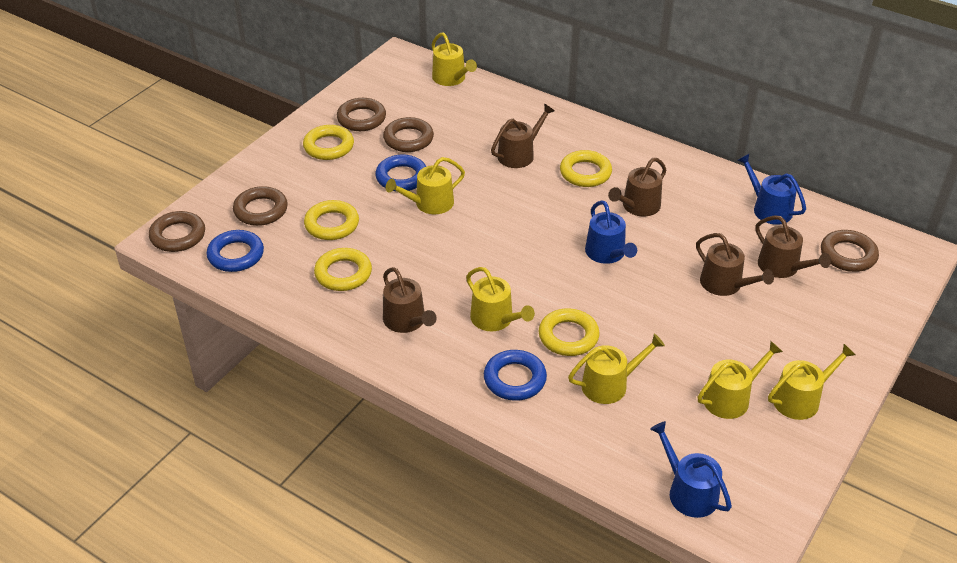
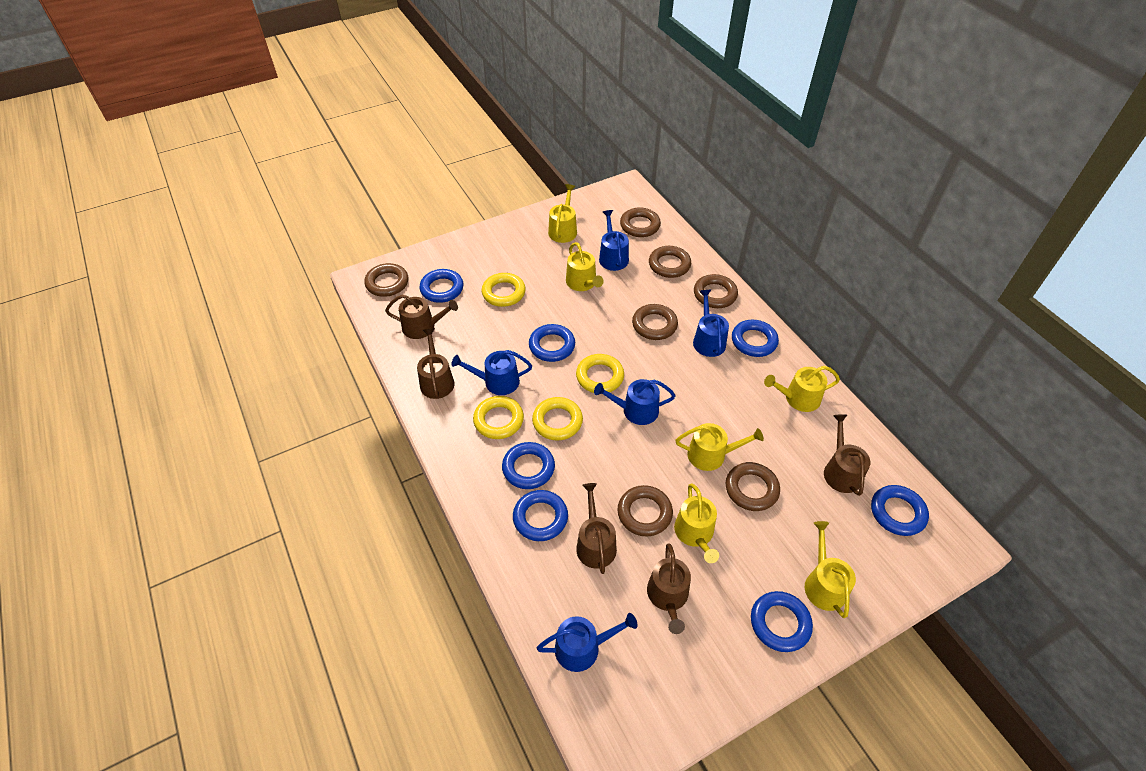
blue ring: [207,230,264,272] [375,154,426,192] [484,350,547,401] = 3 -> [419,269,463,303] [502,442,555,489] [513,490,568,541] [529,324,575,362] [732,320,779,357] [751,591,813,652] [871,485,929,536] = 7
blue watering can: [585,200,637,264] [650,421,732,518] [737,154,806,225] = 3 -> [451,350,532,395] [537,613,638,672] [594,379,675,425] [599,210,629,271] [693,290,729,357] = 5
brown ring: [149,211,205,252] [233,186,288,226] [337,98,386,131] [383,117,434,152] [821,230,879,272] = 5 -> [364,263,408,297] [618,485,673,537] [620,208,661,237] [632,304,678,340] [649,246,691,278] [694,274,738,308] [726,462,780,511] = 7
yellow ring: [303,125,354,160] [304,200,359,240] [314,248,372,291] [539,308,600,356] [560,150,612,187] = 5 -> [473,396,524,439] [482,273,526,307] [532,397,583,441] [576,354,624,393] = 4

